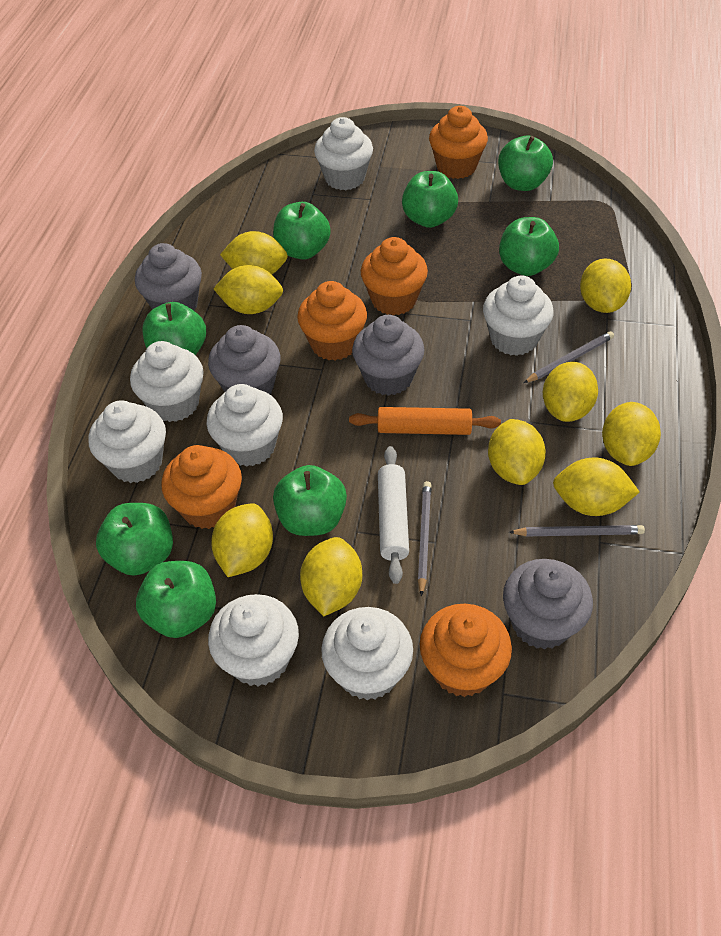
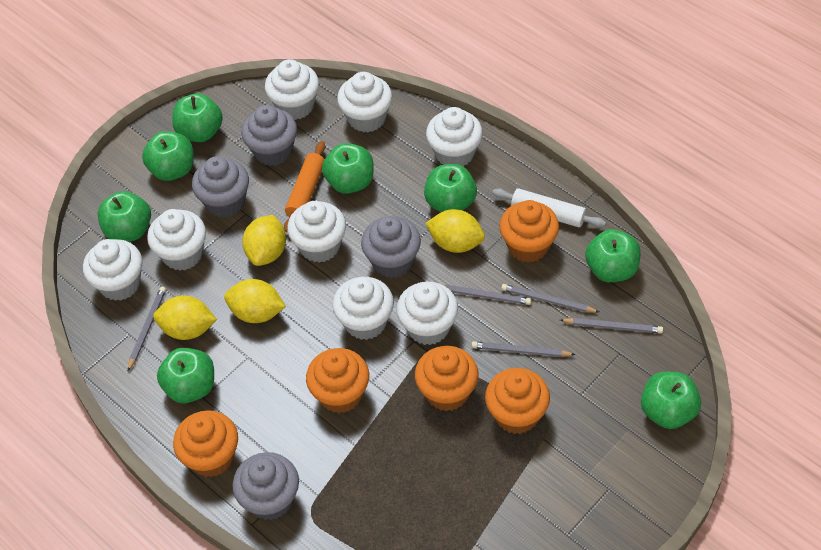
grey pencil: [418,481,431,597] [509,525,645,537] [524,331,614,383] = 3 -> [128,287,166,371] [444,284,531,305] [472,341,575,357] [501,284,599,313] [560,318,663,333] = 5
white cupcake: [88,400,166,483] [130,341,204,422] [206,384,283,467] [208,594,299,686] [314,117,373,190] [321,607,413,700] [483,276,554,356] = 7 -> [83,239,142,301] [147,209,206,271] [265,59,319,120] [287,201,346,263] [332,277,394,340] [337,72,392,132] [396,282,458,345] [426,107,483,167] = 8
yellow lemon: [211,503,273,577] [213,265,283,314] [220,231,288,274] [300,537,362,616] [488,419,546,485] [543,362,598,422] [553,457,640,516] [580,258,631,313] [602,402,661,466] = 9 -> [153,296,217,340] [224,279,286,323] [242,215,286,266] [425,209,485,253] = 4

